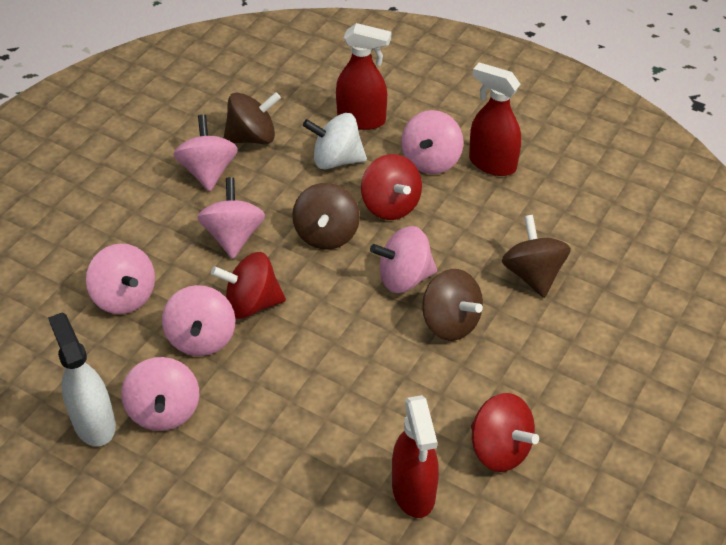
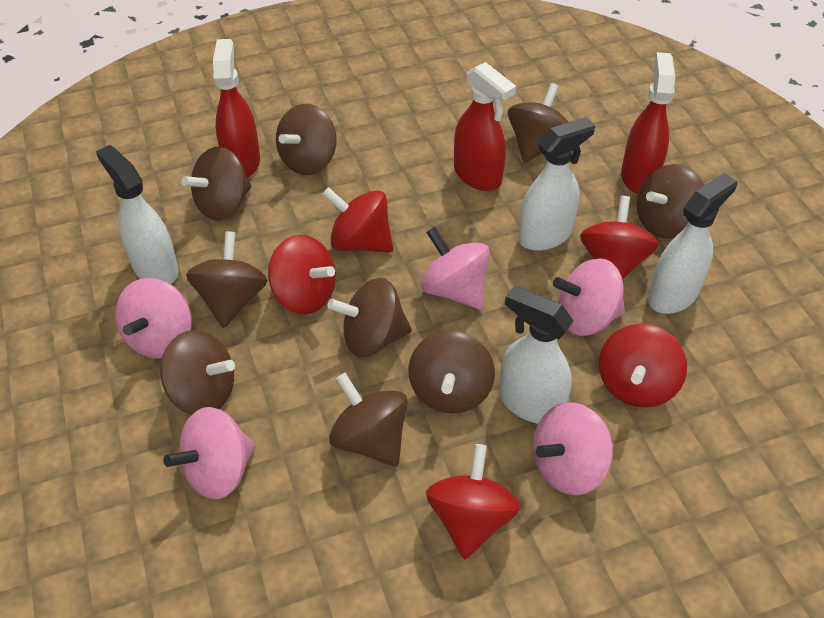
brown spinning top: [224,92,281,144] [292,183,360,250] [422,269,483,341] [502,215,571,298] = 4 -> [160,330,235,415] [181,146,252,220] [186,231,268,328] [276,104,337,175] [328,278,412,357] [329,373,408,466] [409,331,495,413] [508,83,568,163] [637,164,704,239] = 9
pink spinning top: [86,244,155,314] [121,357,199,431] [162,285,235,356] [173,115,238,192] [197,177,265,259] [370,226,437,293] [401,110,464,174] = 7 -> [115,278,192,359] [163,407,256,499] [421,227,490,310] [533,402,613,495] [553,258,625,336] = 5
red spinning top: [211,252,286,319] [361,154,422,220] [471,393,539,472] = 3 -> [268,235,336,314] [323,187,393,252] [426,444,521,559] [580,196,658,280] [599,324,687,408] = 5
white spinning top: [303,113,367,170] = 1 -> none = 0
white spray bottle: [48,312,116,446] = 1 -> [96,145,179,284] [499,285,573,423] [518,117,595,251] [648,173,737,314] = 4

